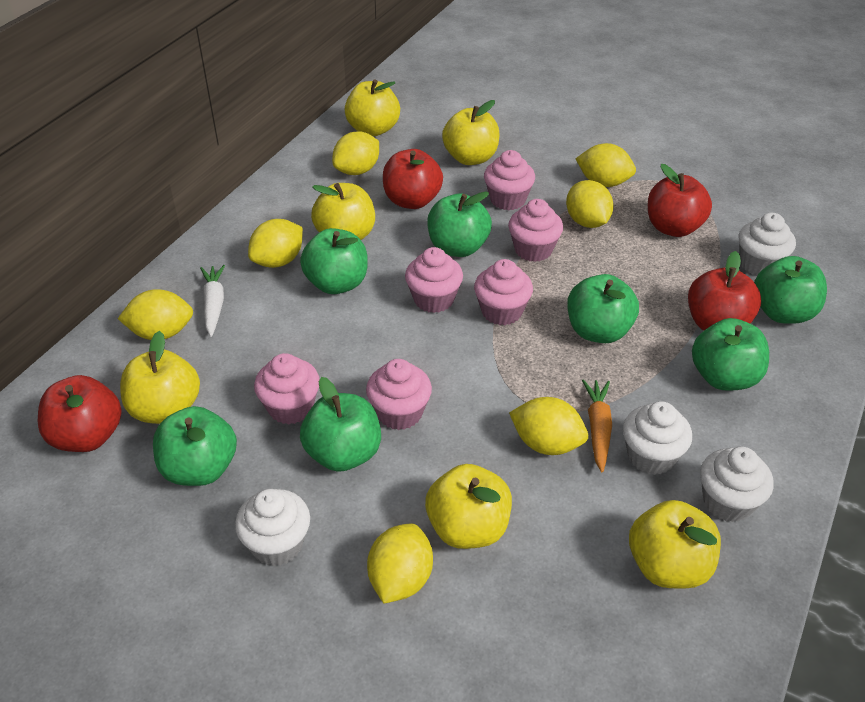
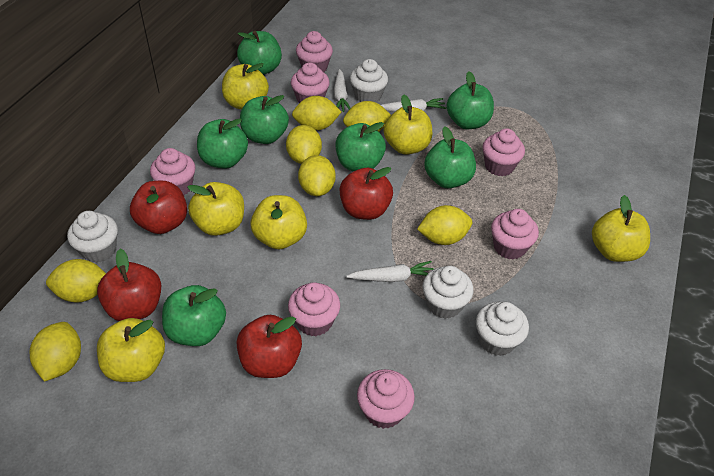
orange carrot: [582,379,612,472] = 1 -> none = 0
pink cupcake: [254,353,320,424] [366,359,432,430] [405,247,463,313] [474,259,533,325] [484,150,535,210] [508,199,563,262] = 6 -> [150,148,196,195] [288,282,340,336] [291,62,330,103] [296,31,333,72] [357,369,415,429] [482,128,525,176] [491,209,539,260] = 7
white carrot: [200,265,225,337] = 1 -> [334,69,350,112] [346,261,434,282] [381,98,447,112] = 3

